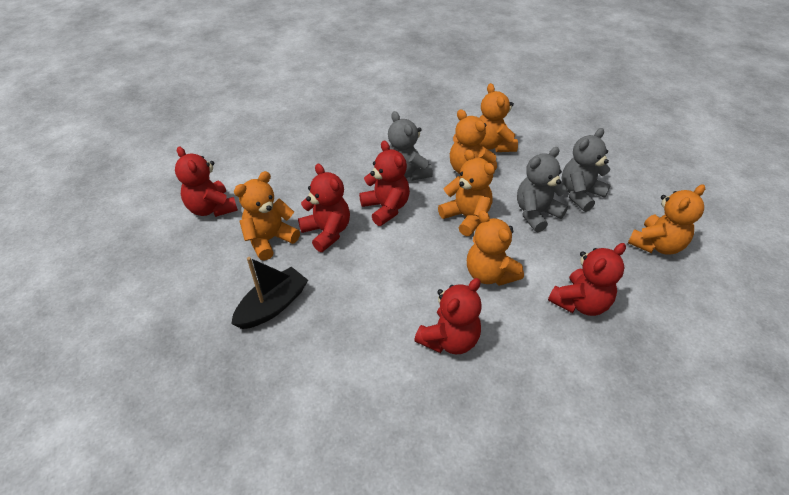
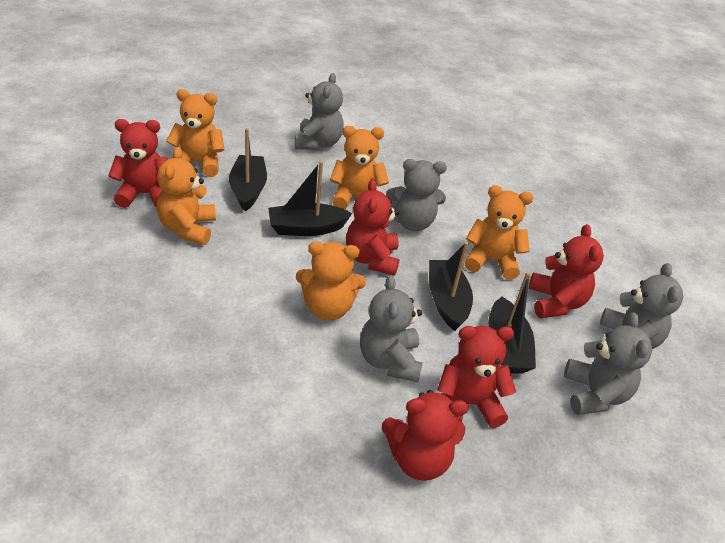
black boat: [231,257,308,329] = 1 -> [229,128,267,211] [268,161,352,236] [429,242,473,331] [488,272,536,374] = 4
grey teddy bear: [388,111,433,181] [517,147,568,232] [562,128,611,212] = 3 -> [295,73,344,150] [360,275,423,382] [386,159,447,231] [564,313,652,415] [600,263,683,349] = 5
orange teddy bear: [234,171,300,261] [438,149,495,236] [450,109,497,174] [467,210,524,286] [479,83,518,152] [628,184,705,255] = 6 -> [157,147,216,245] [166,89,225,177] [296,242,366,321] [330,126,389,209] [465,185,533,280] = 5

